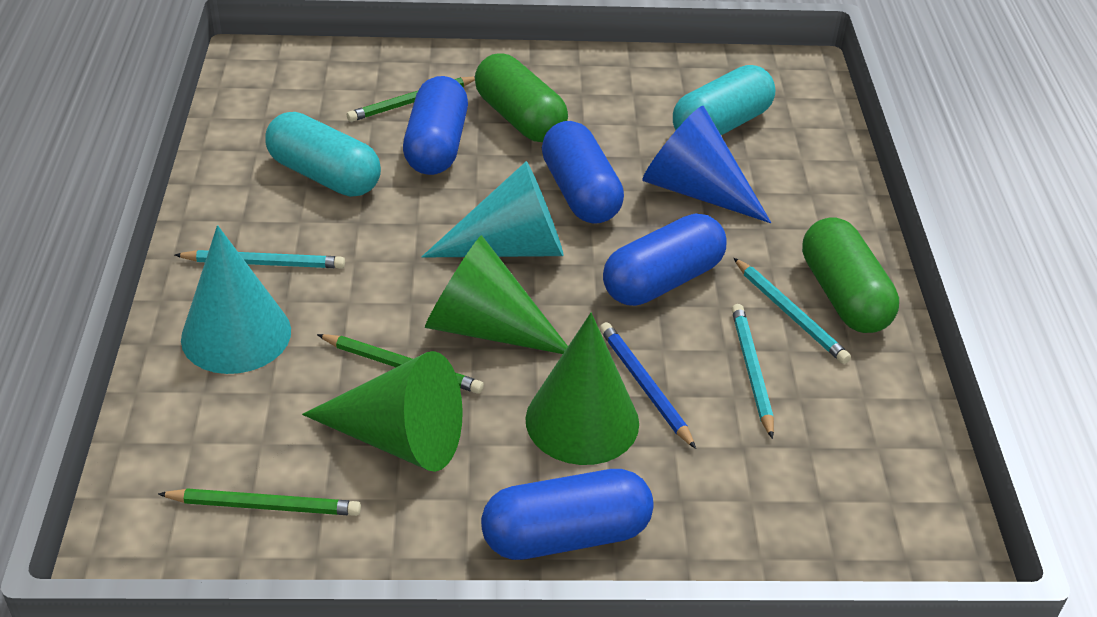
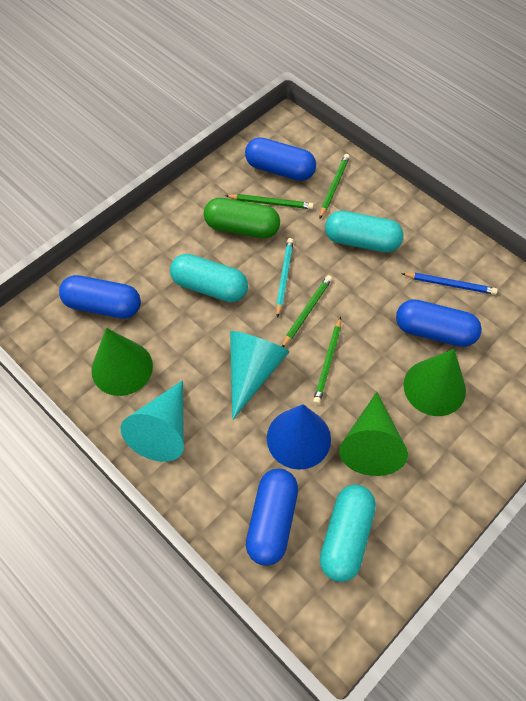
green capsule: [475,53,568,142] [802,217,899,333] = 2 -> [204,198,280,238] = 1
green pencil: [158,488,361,516] [317,334,484,394] [347,76,475,122] = 3 -> [226,194,314,209] [282,275,332,347] [313,317,341,404] [320,154,350,218] = 4
turquoise capsule: [265,112,381,197] [673,65,775,135] = 2 -> [170,254,248,302] [320,485,376,582] [325,211,404,252] = 3
turquoise pencil: [175,250,345,268] [732,304,774,439] [734,258,851,364] = 3 -> [276,238,294,318] = 1

